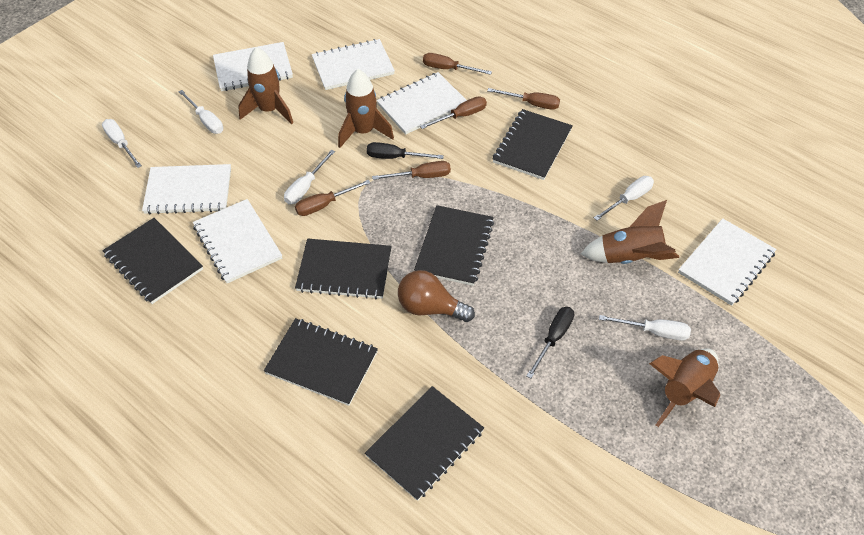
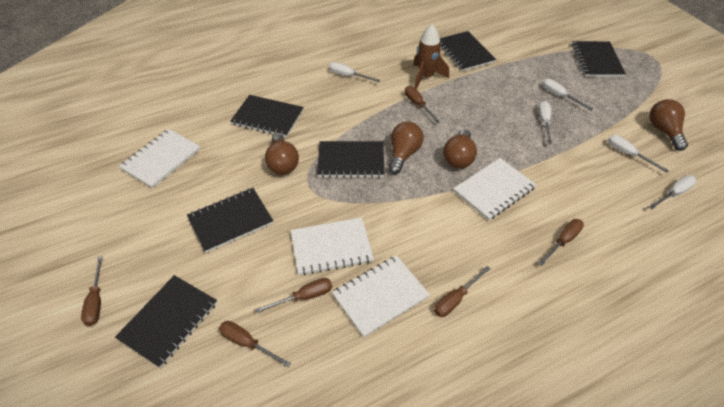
black screwdriver: [366,142,444,159] [526,307,574,378] = 2 -> none = 0
brown light bulb: [398,270,475,322] = 1 -> [265,134,299,175] [389,122,424,174] [443,129,477,169] [649,99,688,151] = 4
brown rocket: [238,47,293,124] [338,69,394,148] [581,200,679,264] [649,348,720,427] = 4 -> [413,24,449,89] = 1
brown screwdriver: [295,180,371,216] [372,161,451,180] [420,96,487,129] [423,53,492,75] [487,88,560,110] = 5 -> [81,256,103,326] [219,321,291,367] [255,278,332,313] [405,86,440,123] [434,266,491,317] [538,219,584,266] = 6
white notebook: [142,164,231,214] [193,199,282,283] [213,42,293,91] [312,39,395,90] [377,72,467,135] [678,218,776,306] = 6 -> [119,129,201,188] [291,217,374,276] [332,255,430,337] [453,158,536,221] = 4

